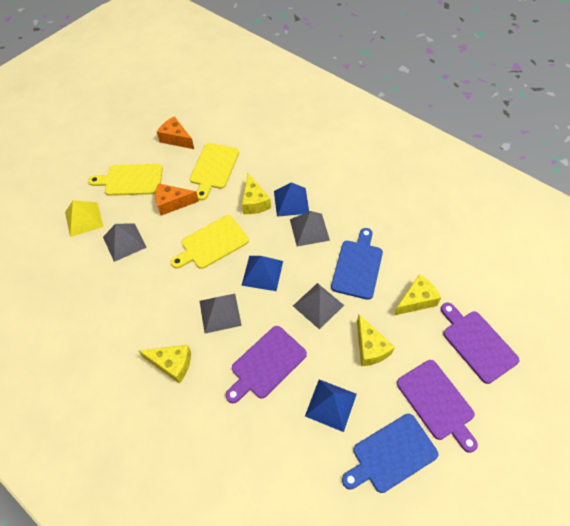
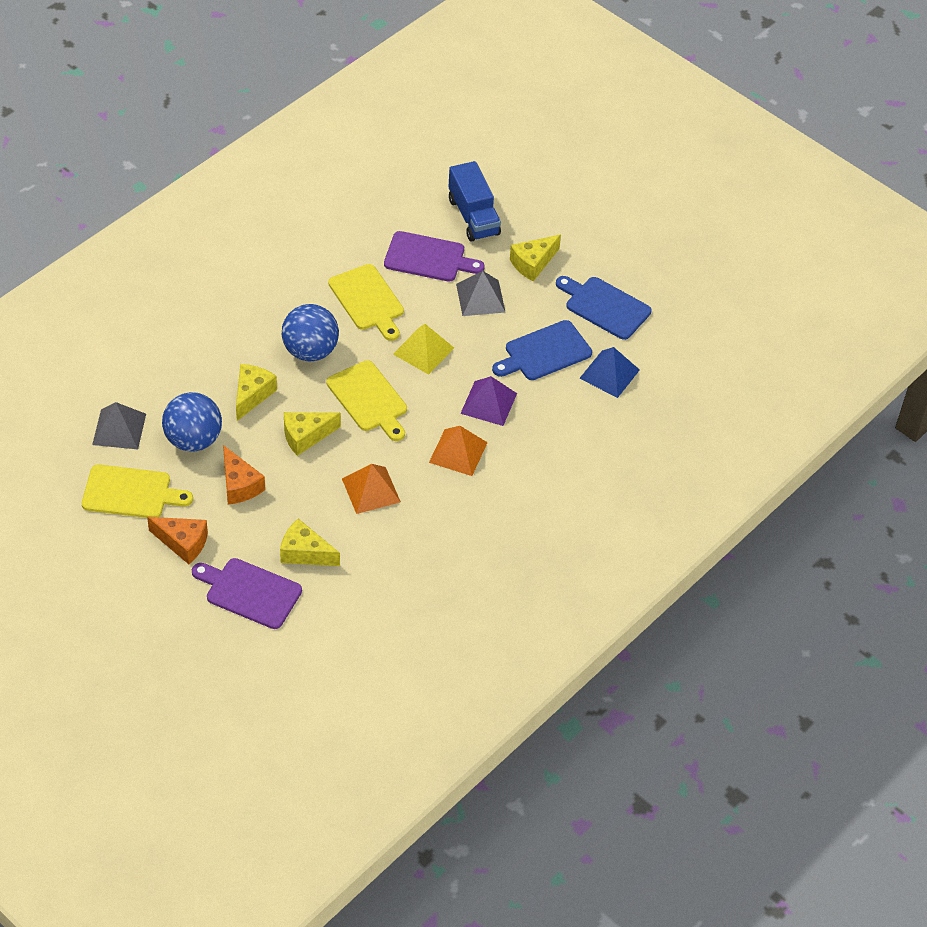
blue ball: none = 0 -> [162,392,222,452] [282,304,339,361] = 2
blue pyramid: [241,256,283,291] [274,182,309,217] [305,379,357,432] = 3 -> [579,347,640,398] = 1
blue truck: none = 0 -> [448,161,501,242] = 1
grey pyramid: [103,223,147,262] [199,294,242,334] [290,211,330,246] [293,283,344,330] = 4 -> [92,402,146,449] [456,271,505,316] = 2
orange pyramid: none = 0 -> [342,464,401,514] [429,426,488,476] = 2
purple cutting board: [225,326,307,403] [397,360,478,453] [441,303,520,384] = 3 -> [192,558,302,629] [384,231,485,282] = 2
purple pyramid: none = 0 -> [460,376,517,426] = 1

